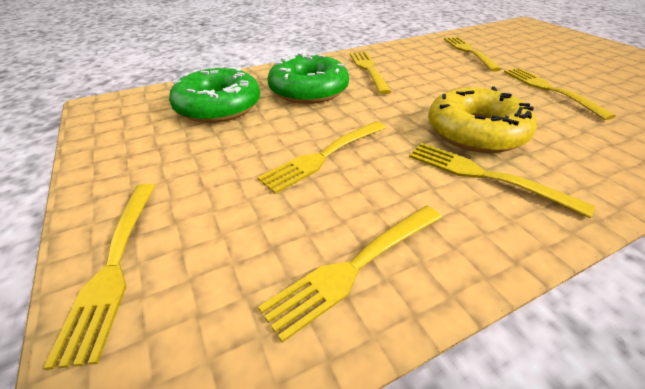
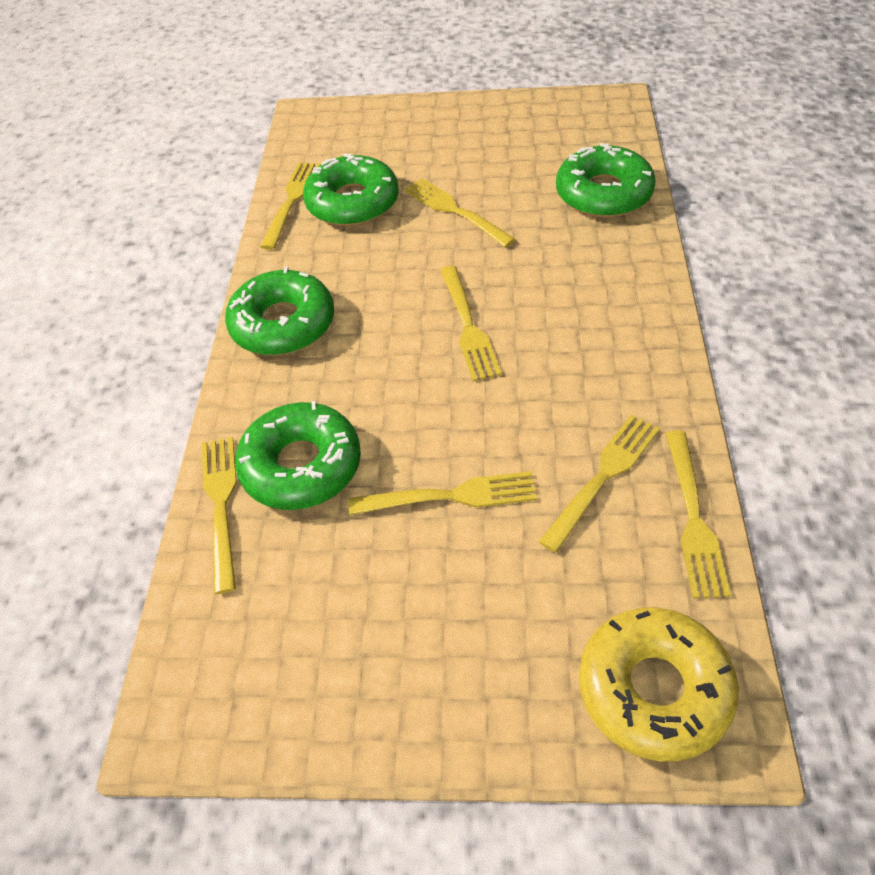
green donut: [169,67,260,123] [267,53,349,104] = 2 -> [225,266,334,355] [235,401,361,510] [303,153,399,226] [556,143,656,218] = 4

